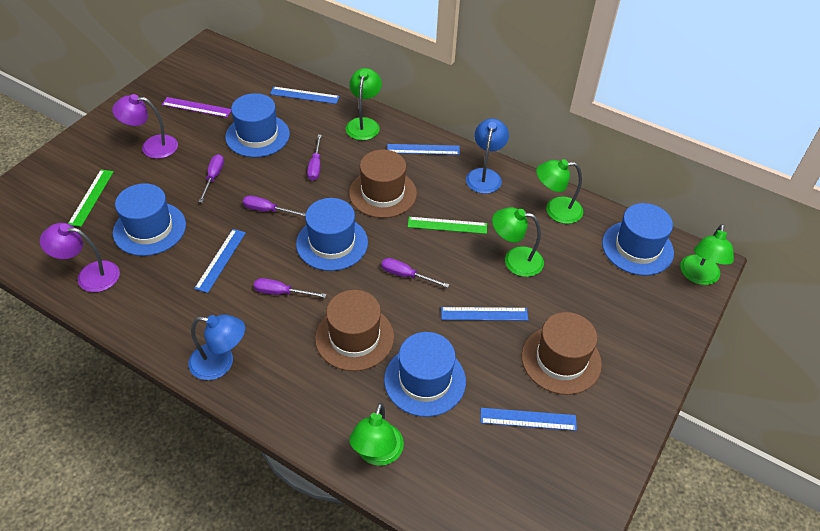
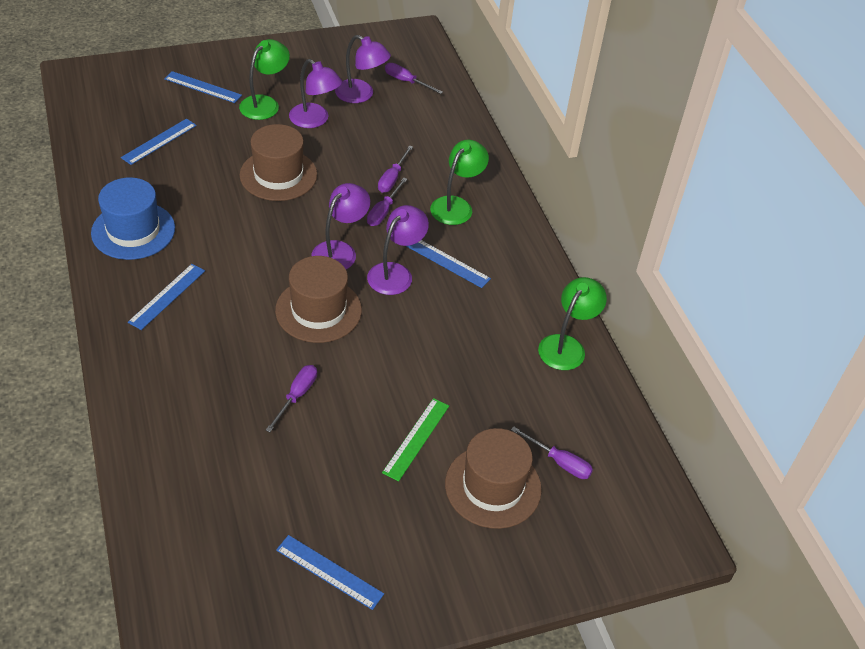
blue hat: [113,183,186,256] [225,93,290,157] [296,198,368,271] [384,332,466,417] [602,203,674,276] = 5 -> [91,177,175,260] = 1
blue lamp: [188,314,245,380] [466,118,509,194] = 2 -> none = 0
green lamp: [346,68,382,140] [349,403,404,466] [492,207,544,277] [536,159,583,224] [681,224,734,285] = 5 -> [239,39,290,120] [430,140,489,225] [538,277,607,370] = 3
green ruler: [68,170,114,227] [408,217,487,234] = 2 -> [382,398,449,481] = 1
purple lamp: [40,223,120,292] [112,94,178,159] = 2 -> [289,59,342,128] [312,183,370,269] [335,35,391,103] [367,205,429,295] = 4
purple ruler: [162,97,231,117] = 1 -> none = 0

